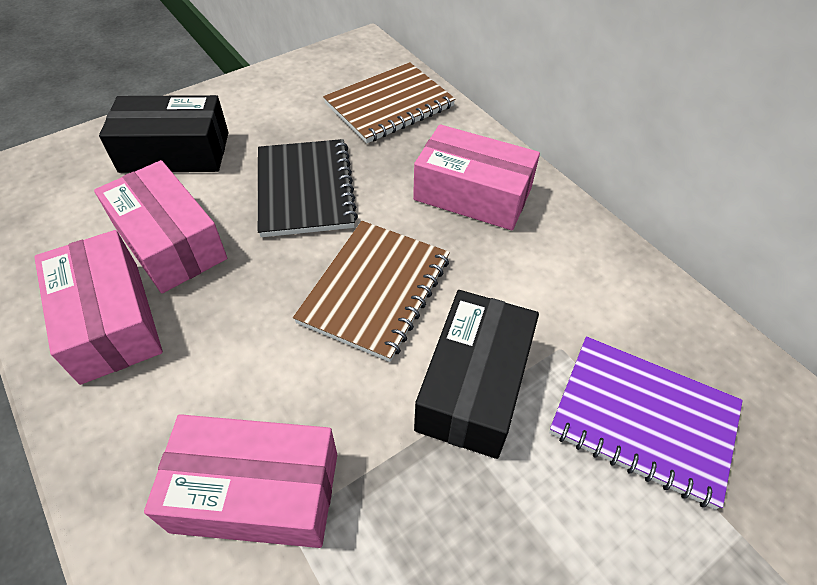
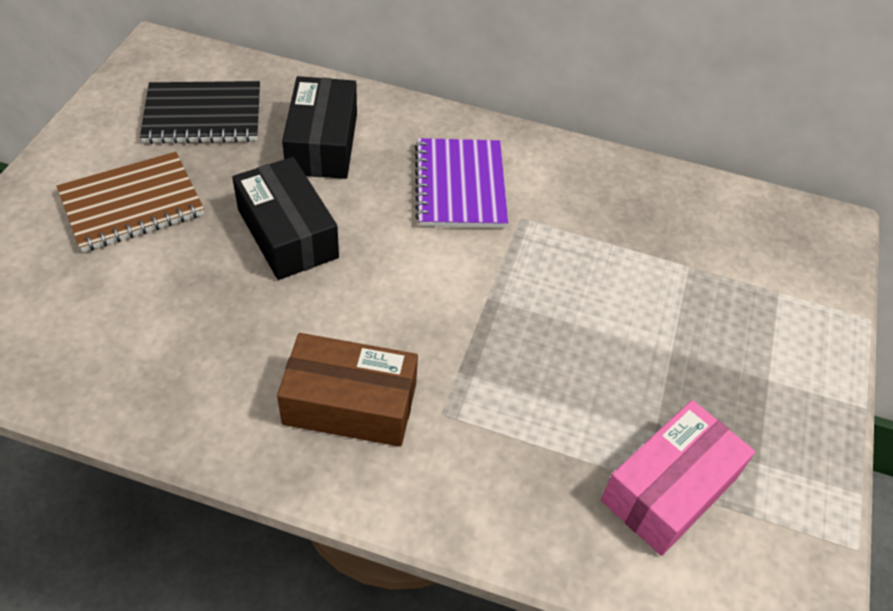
brown box: none = 0 -> [277,333,418,447] = 1
brown notebook: [293,221,450,362] [323,62,456,143] = 2 -> [56,152,204,252] = 1
pink box: [34,230,163,385] [94,160,227,293] [144,414,337,548] [413,124,540,230] = 4 -> [601,400,755,556] = 1

